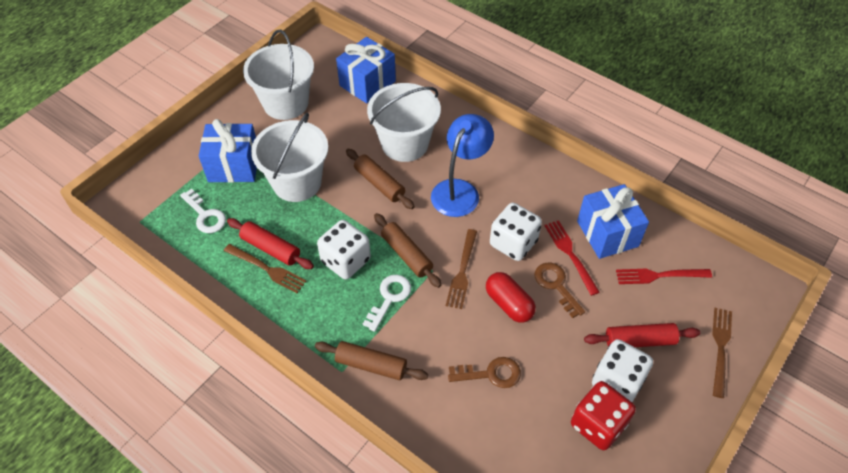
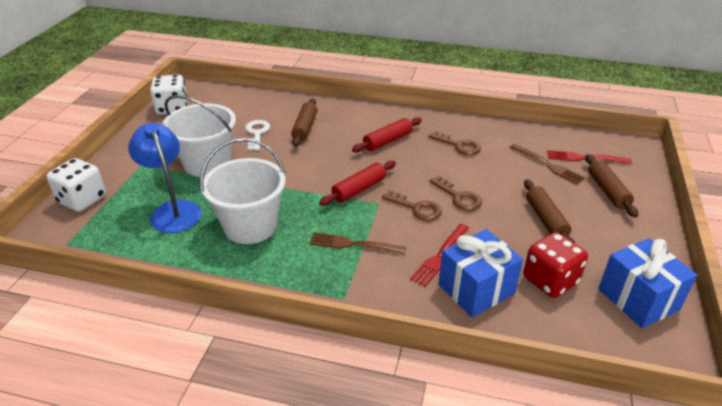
blue gift: [199,119,257,183] [336,37,396,103] [577,184,649,259] = 3 -> [439,229,523,317] [598,238,697,328] = 2
brown fork: [224,244,307,293] [446,229,477,309] [712,308,732,398] = 3 -> [309,232,406,254] [510,144,585,185] = 2
brown key: [448,357,521,388] [534,263,585,318] = 2 -> [382,190,442,221] [428,131,481,155] [429,176,482,211] = 3
red capsule: [486,272,536,323] = 1 -> none = 0
white bucket: [243,30,314,120] [251,113,328,202] [367,83,441,162] = 3 -> [162,95,236,177] [200,138,286,244] = 2
white dice: [317,220,371,279] [490,203,542,261] [592,339,653,402] = 3 -> [47,158,106,212] [150,75,188,115] = 2
white key: [180,189,226,233] [363,275,411,332] = 2 -> [245,120,270,151] = 1

